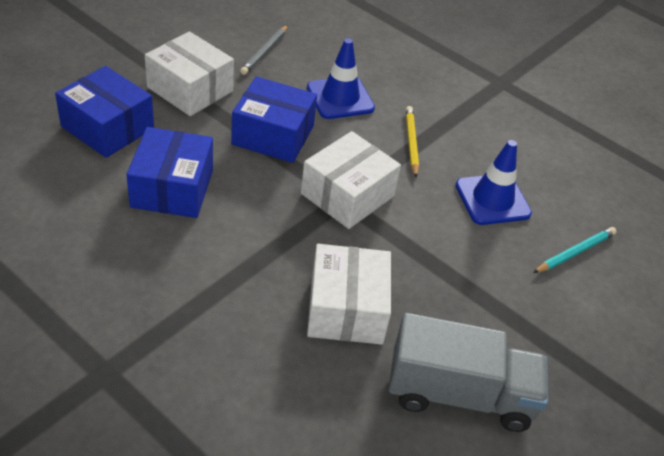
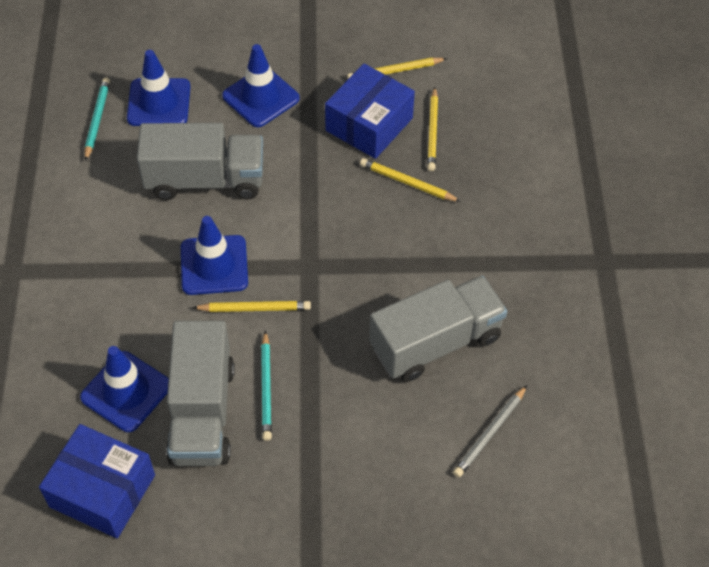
blue box: [55,66,154,158] [126,127,213,218] [231,77,317,163] = 3 -> [39,424,155,538] [325,64,415,159] = 2
blue traffic cone: [307,38,375,119] [455,140,532,225] = 2 -> [80,346,169,432] [127,50,191,126] [181,216,248,295] [222,44,300,127] = 4
grey truck: [389,313,548,432] = 1 -> [137,123,263,200] [166,321,235,466] [369,276,507,382] = 3
turquoise pencil: [533,227,616,273] = 1 -> [85,77,110,161] [261,330,272,441] = 2
white box: [145,31,234,116] [301,131,401,229] [307,244,391,345] = 3 -> none = 0
yellow pencil: [406,106,419,178] = 1 -> [192,301,311,312] [347,57,447,79] [360,158,461,202] [427,87,438,171] = 4

